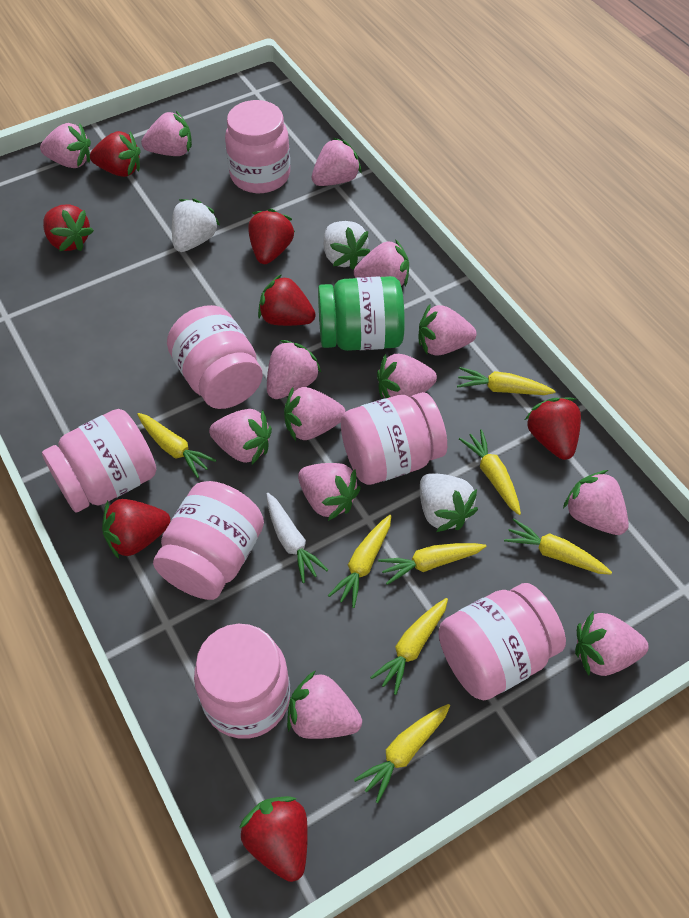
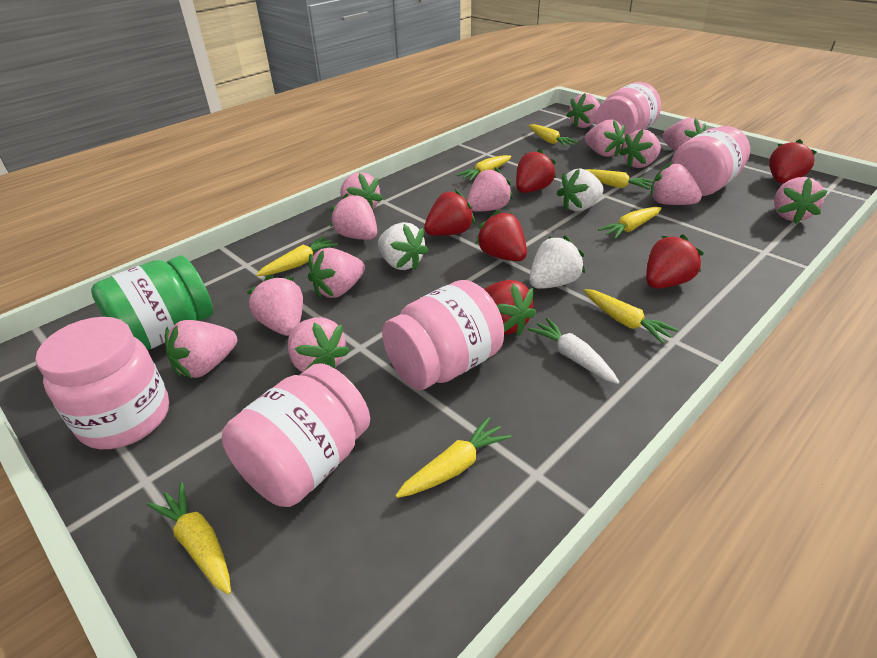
pink jar: [42,409,156,513] [153,481,264,600] [167,305,263,409] [194,624,290,739] [225,100,290,193] [341,392,447,485] [438,583,566,700] = 7 -> [36,317,169,449] [222,363,370,507] [382,280,504,390] [595,82,661,139] [671,126,750,196] = 5
red strawberry: [43,204,94,251] [90,131,141,177] [102,499,171,559] [240,796,308,882] [249,209,295,264] [258,274,316,326] [525,397,581,460] = 7 -> [424,190,475,236] [475,210,527,261] [484,280,536,336] [516,149,556,193] [646,234,704,288] [769,139,817,183] = 6

